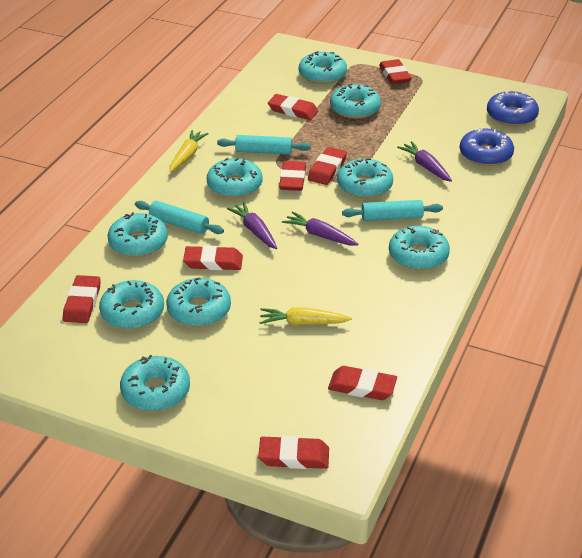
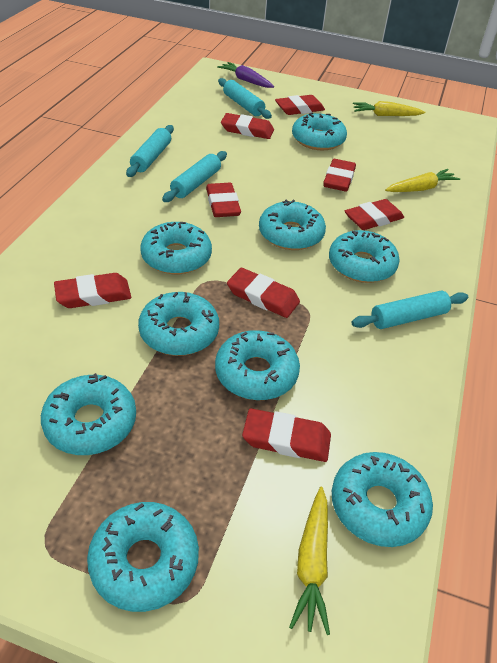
blue donut: [460,127,514,166] [487,91,539,126] = 2 -> none = 0
purple carrot: [227,202,277,249] [282,211,358,245] [397,141,452,182] = 3 -> [217,62,274,88] = 1
turquoise rolling pin: [135,201,224,234] [217,135,311,154] [342,200,443,221] = 3 -> [126,125,174,177] [162,151,227,202] [218,78,272,119] [351,291,468,329] = 4
yellow carrot: [169,130,209,172] [260,307,352,325] = 2 -> [289,487,330,635] [353,101,425,116] [385,169,460,192] = 3

